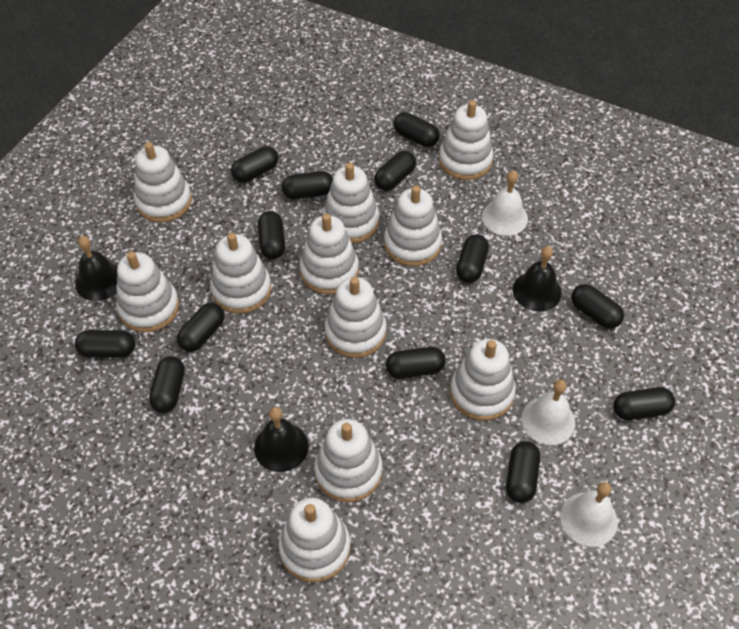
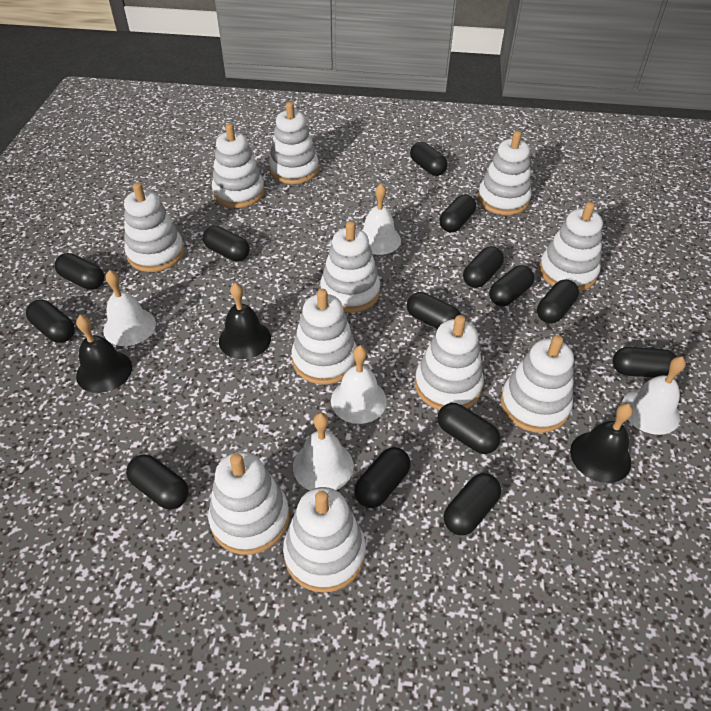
black capsule: [75,330,135,358] [149,356,185,413] [177,303,224,352] [231,146,279,183] [258,211,285,259] [282,171,333,199] [374,151,416,191] [386,347,446,379] [394,112,440,147] [456,234,489,283] [506,441,540,503] [571,284,624,329] [614,387,675,420] = 13 -> [26,300,75,343] [54,253,104,290] [126,454,189,510] [203,226,250,262] [354,447,411,508] [407,292,461,329] [410,142,447,176] [437,403,500,454] [440,194,476,232] [444,473,501,535] [463,246,504,288] [489,265,534,306] [537,279,579,324] [613,347,677,378] = 14
white bell: [482,170,528,236] [522,380,575,445] [560,482,618,547] = 3 -> [103,270,156,346] [293,413,353,490] [331,346,387,424] [362,184,401,255] [622,357,686,435] = 5

